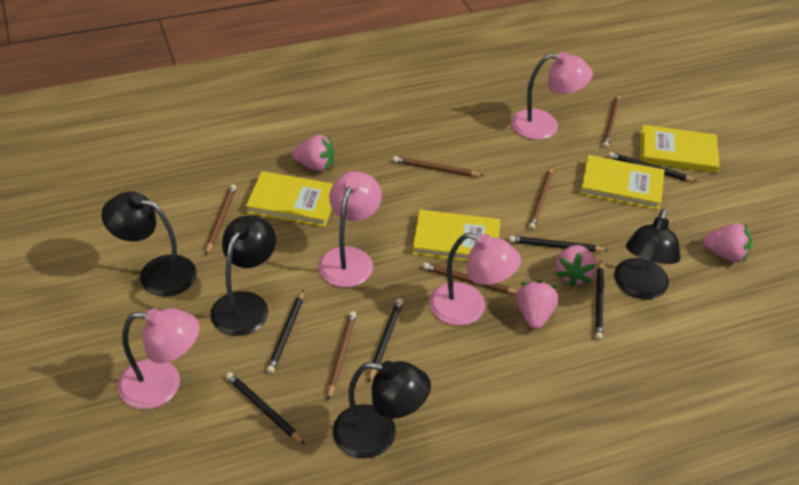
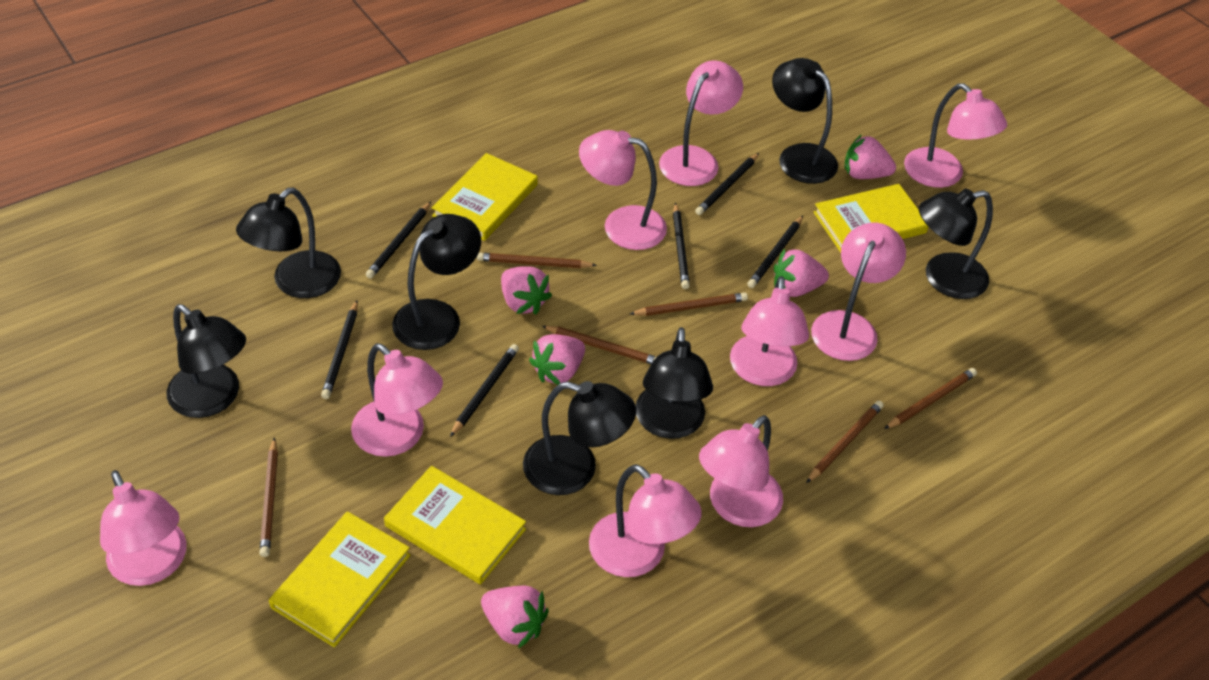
black lamp: [101,191,197,296] [210,216,276,336] [333,361,431,459] [614,209,681,299] = 4 -> [167,304,246,418] [236,188,341,298] [392,214,481,350] [523,381,636,495] [636,327,713,439] [772,58,838,184] [919,188,993,299] = 7
pink lamp: [118,308,200,409] [318,171,382,287] [429,233,521,326] [511,52,593,140] = 4 -> [100,470,187,586] [351,343,443,457] [579,130,667,250] [589,464,702,577] [659,60,743,186] [699,415,783,527] [730,276,809,386] [811,222,906,361] [904,83,1007,188] = 9
pink strawberry: [292,135,334,171] [516,280,558,329] [555,245,597,287] [703,223,752,262] = 4 -> [481,586,549,649] [501,266,552,315] [529,334,585,385] [774,249,829,297] [844,134,896,179] = 5

